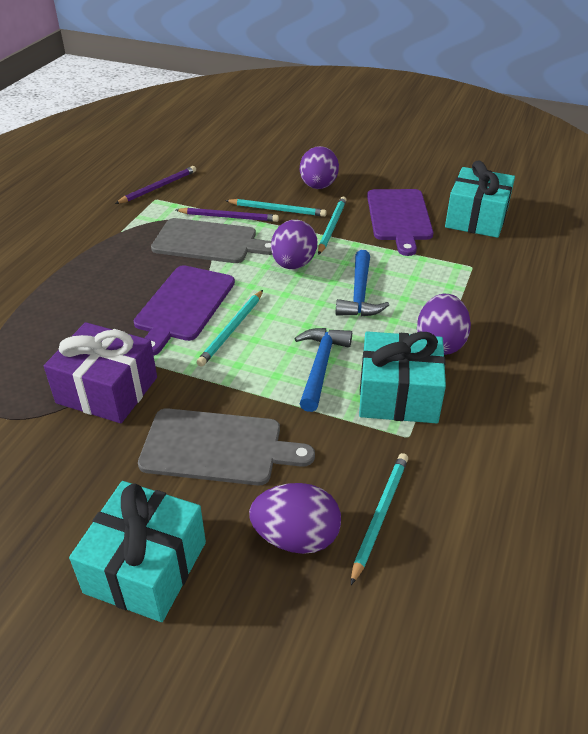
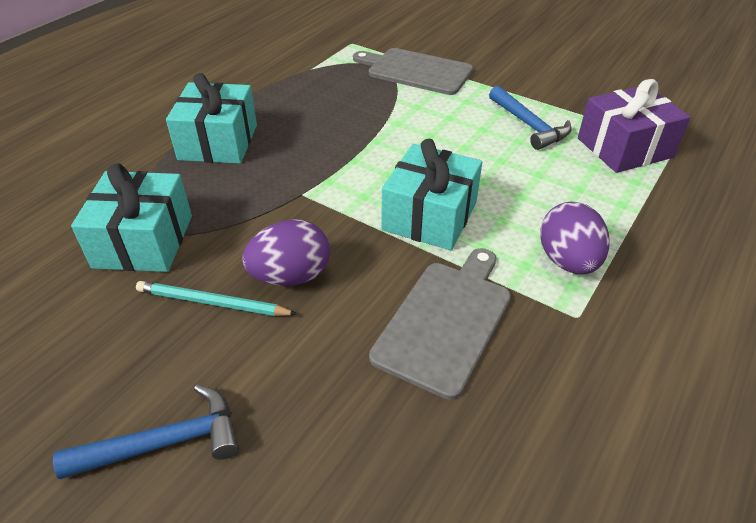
purple cutting board: [134,265,235,356] [367,189,433,256] = 2 -> none = 0
purple egg: [249,483,341,554] [271,220,317,269] [300,146,339,189] [417,294,471,355] = 4 -> [242,219,330,286] [540,202,610,274] = 2
purple pencil: [115,166,196,204] [176,208,279,222] = 2 -> none = 0
turquoise pencil: [197,290,263,367] [225,199,327,217] [318,196,347,255] [351,453,408,585] = 4 -> [136,281,297,316] = 1

